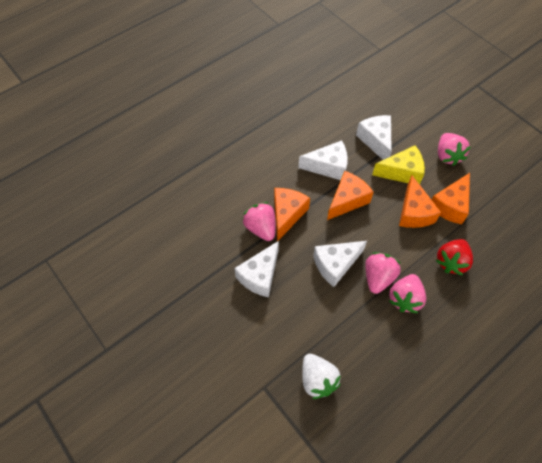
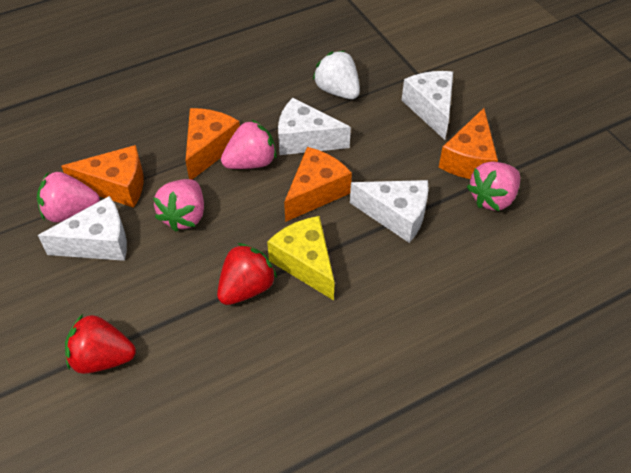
red strawberry: [435,239,473,276] = 1 -> [65,314,136,374] [217,243,277,305] = 2

